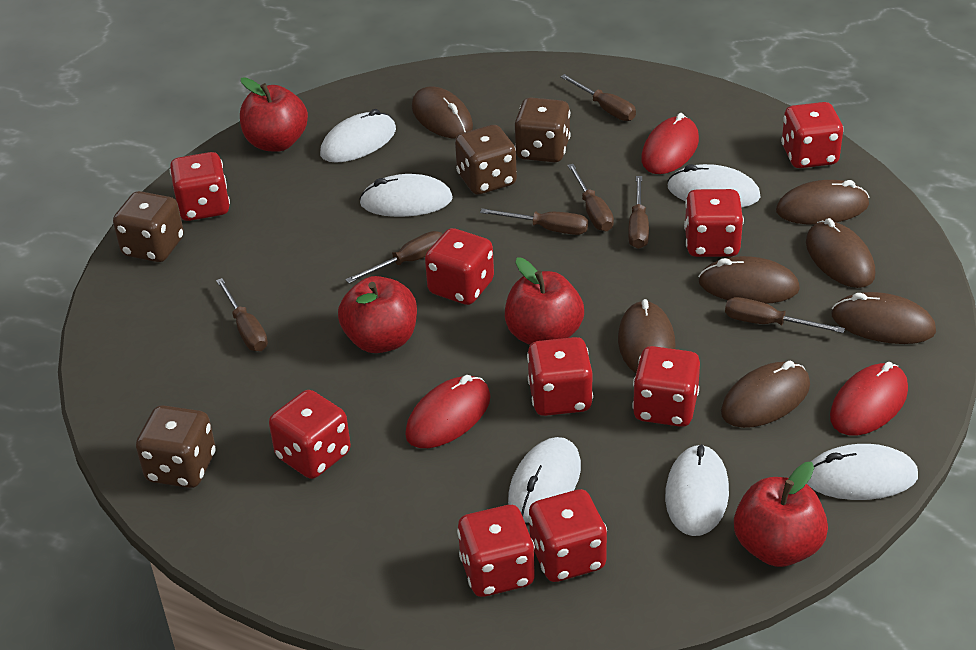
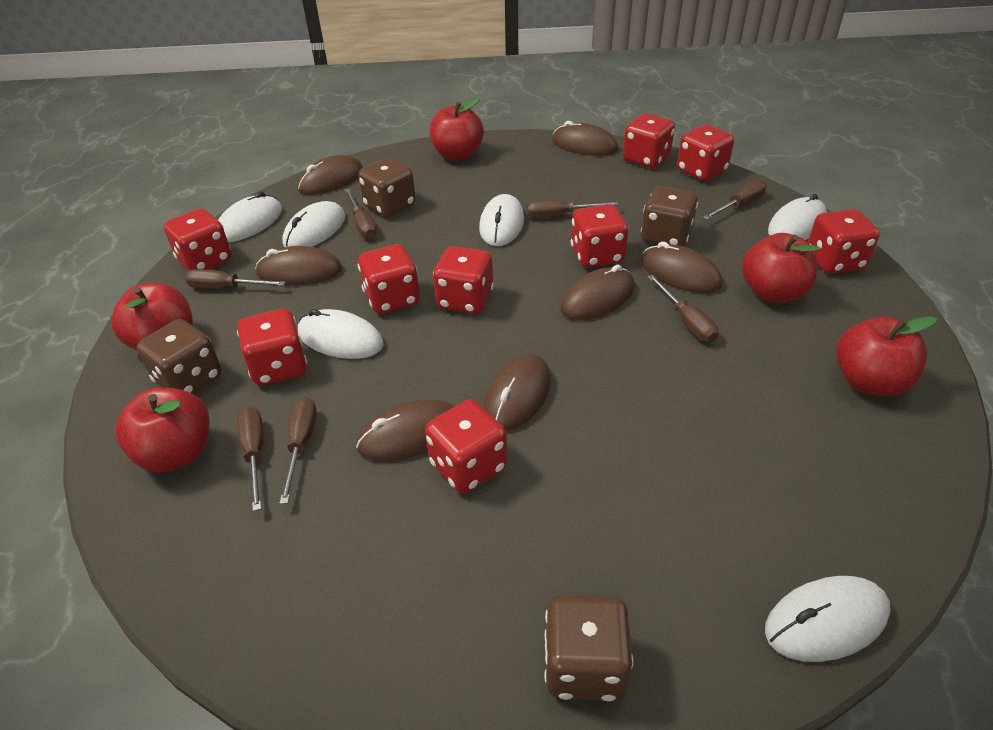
red apple: [240,77,308,152] [338,276,417,353] [505,257,584,345] [734,462,828,567] = 4 -> [111,283,193,350] [116,387,210,472] [429,98,484,160] [742,233,820,303] [836,316,937,396] = 5
red mouse: [405,375,491,448] [641,113,699,174] [830,362,908,436] = 3 -> none = 0

